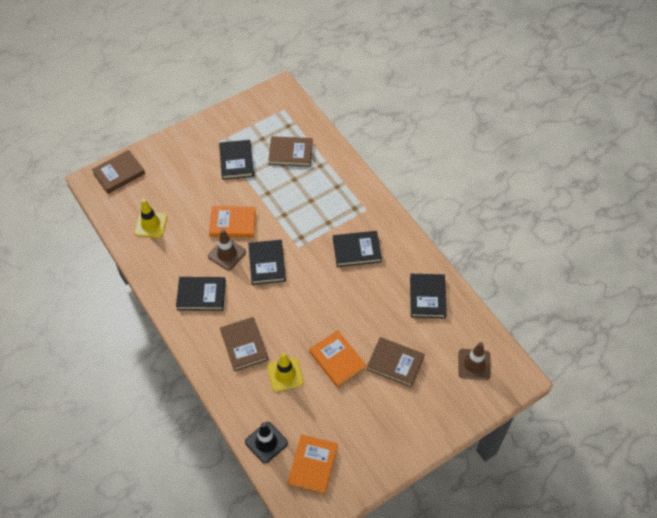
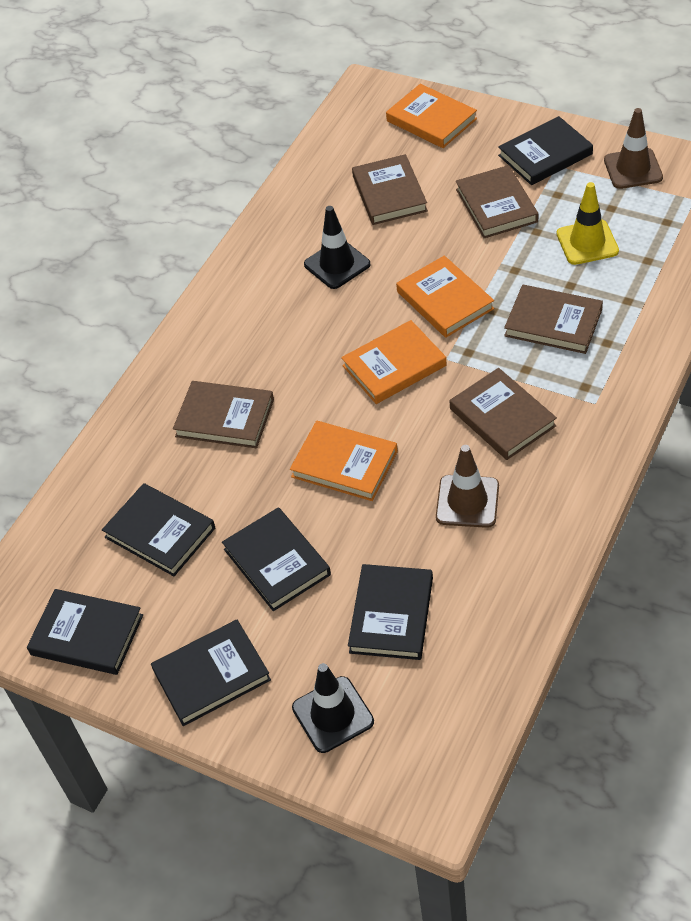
black book: [176,277,226,311] [219,140,254,180] [248,240,286,285] [333,231,382,267] [410,274,447,318] = 5 -> [27,589,143,675] [102,483,215,576] [151,620,271,726] [222,507,331,611] [348,564,433,660] [498,116,593,185] = 6
black traffic cone: [245,422,288,463] = 1 -> [292,663,374,753] [304,206,370,289] = 2
brown book: [92,150,145,194] [220,317,268,371] [268,136,313,167] [366,337,425,387] = 4 -> [173,381,274,448] [352,154,428,225] [449,368,557,460] [456,165,538,238] [504,285,603,354] = 5
orange book: [209,206,256,238] [287,434,338,494] [309,330,366,388] = 3 -> [290,421,398,501] [341,320,447,404] [386,84,477,148] [396,256,494,338] = 4
yellow traffic cone: [134,199,167,238] [267,353,304,392] = 2 -> [557,182,619,265] = 1

